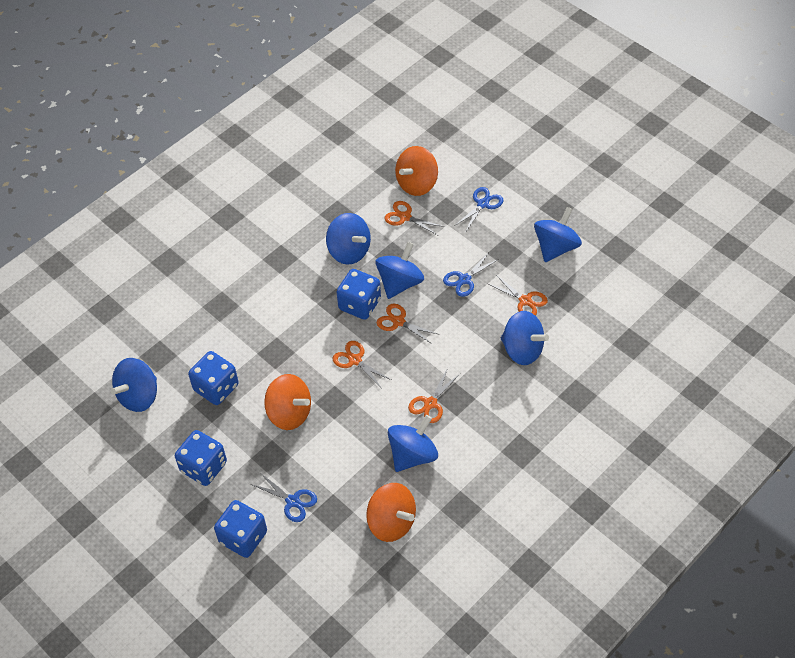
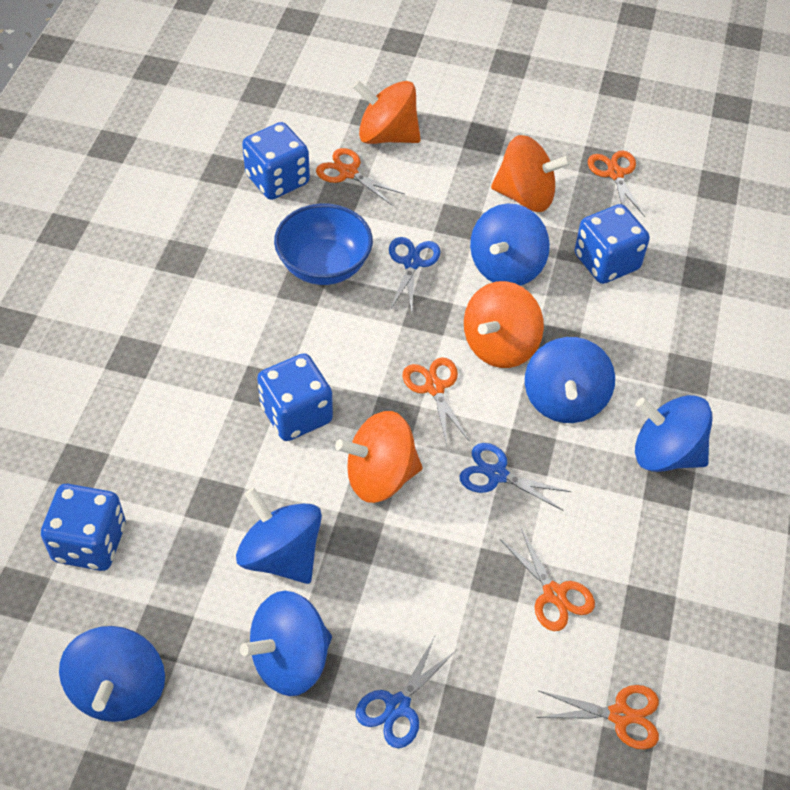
blue bowl: none = 0 -> [274,204,373,285] = 1
orange spinning top: [264,374,311,430] [366,483,416,542] [395,146,438,196] = 3 -> [335,411,422,503] [353,80,421,144] [464,281,544,368] [491,135,571,212] = 4

